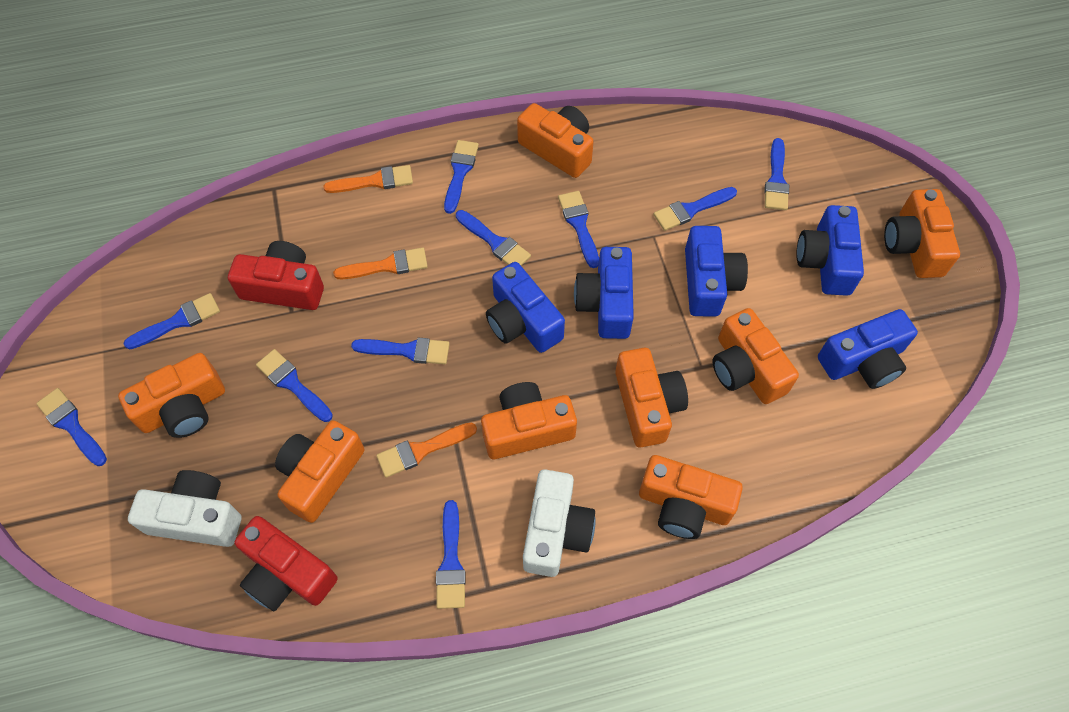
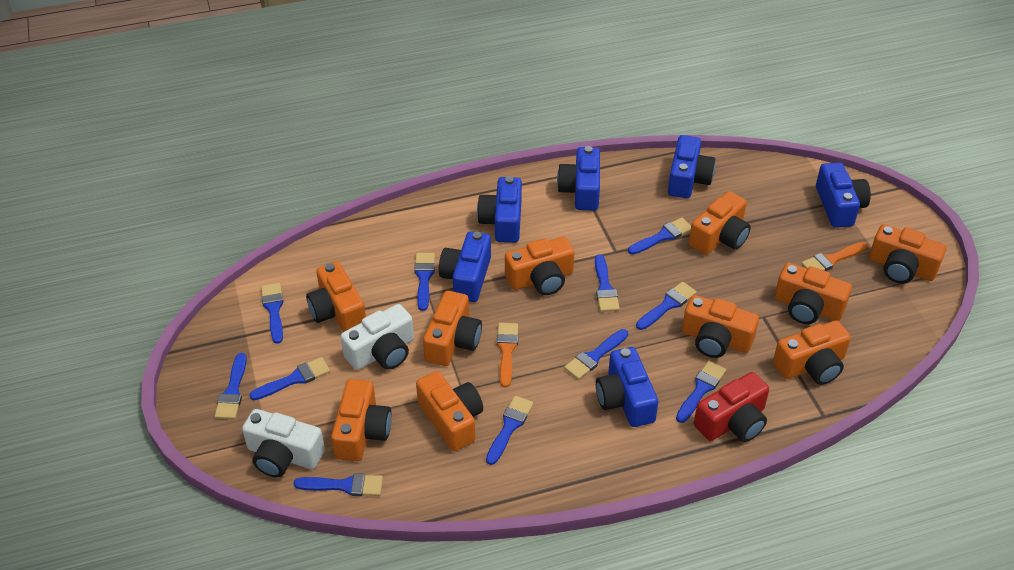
blue brush: [36,388,107,466] [123,293,220,349] [256,349,333,422] [351,338,450,364] [436,500,466,609] [444,140,479,214] [456,210,531,266] [558,191,599,268] [654,187,737,231] [764,138,789,210] = 10 -> [214,353,247,419] [249,357,330,400] [261,283,283,344] [293,473,383,496] [414,253,435,311] [486,396,534,465] [564,329,628,380] [595,254,620,312] [628,218,691,255] [636,282,697,330] [676,361,726,423] = 11
blue camera: [486,262,565,353] [574,247,634,339] [685,226,748,316] [796,205,864,296] [818,309,918,389] = 5 -> [439,231,491,302] [477,176,522,243] [557,146,600,211] [596,347,658,427] [668,135,715,198] [816,163,871,228] = 6
orange brush: [323,165,413,193] [333,248,428,279] [376,422,477,478] = 3 -> [497,323,518,388] [801,242,868,271] = 2
orange camera: [118,353,225,438] [275,420,364,523] [481,382,577,459] [517,103,594,178] [615,348,688,447] [639,455,743,539] [712,308,799,404] [884,189,960,278] = 8 -> [306,262,366,332] [331,379,392,461] [416,371,483,451] [423,291,482,366] [505,237,574,295] [682,295,759,358] [689,191,751,255] [773,320,851,385] [775,263,852,324] [869,224,946,284] = 10
red camera: [228,241,324,310] [234,516,338,611] = 2 -> [694,372,769,442] = 1

